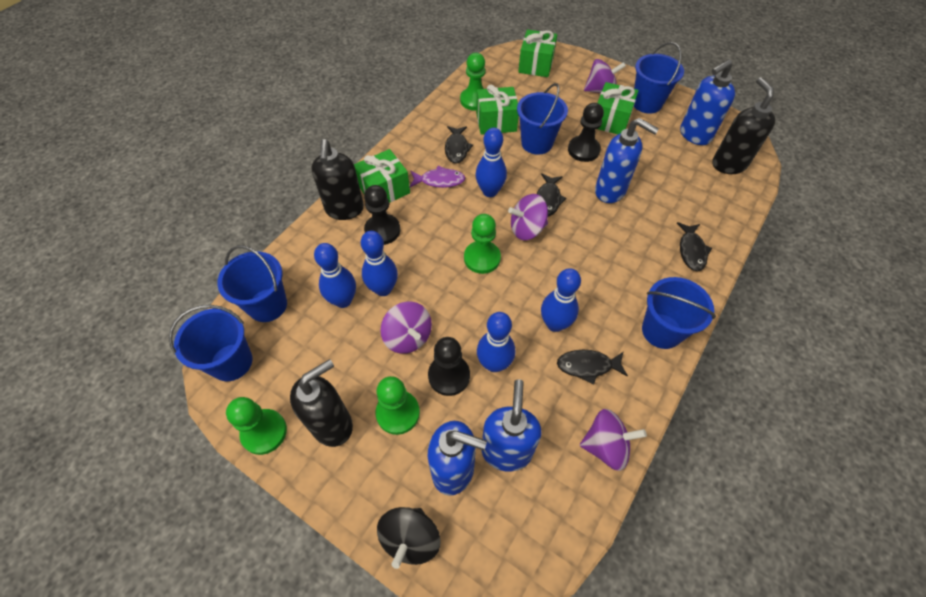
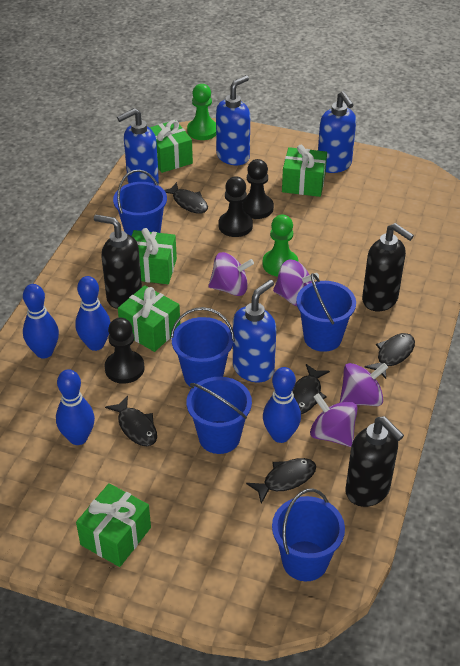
black fish: [445,126,473,163] [537,173,567,216] [557,350,628,385] [677,222,712,271] = 4 -> [105,395,157,446] [164,182,208,213] [246,458,316,504] [292,364,330,414] [365,333,415,379] = 5
black spinning top: [377,507,441,569] = 1 -> none = 0
blue bowling pin: [314,243,356,308] [361,231,398,296] [476,128,507,197] [477,312,515,372] [541,268,581,332] = 5 -> [23,284,59,359] [56,369,95,445] [75,276,111,351] [263,367,301,443] = 4
green gift: [354,149,410,203] [476,85,519,135] [518,30,557,77] [597,82,639,134] = 4 -> [76,483,151,567] [118,285,180,352] [132,228,177,284] [149,120,193,173] [282,145,327,197] = 5
green pawn: [226,397,287,455] [375,376,420,435] [460,53,486,111] [464,214,501,274] = 4 -> [187,84,216,140] [262,215,299,277] = 2
purple fish: [410,166,465,188] = 1 -> none = 0

